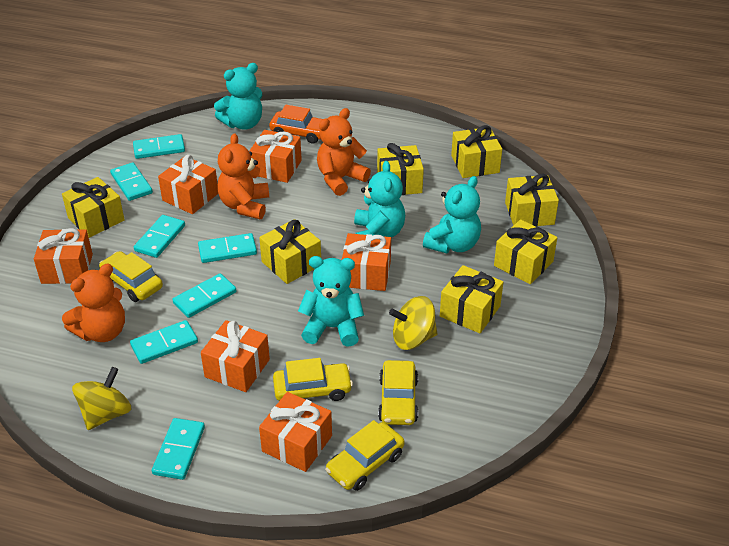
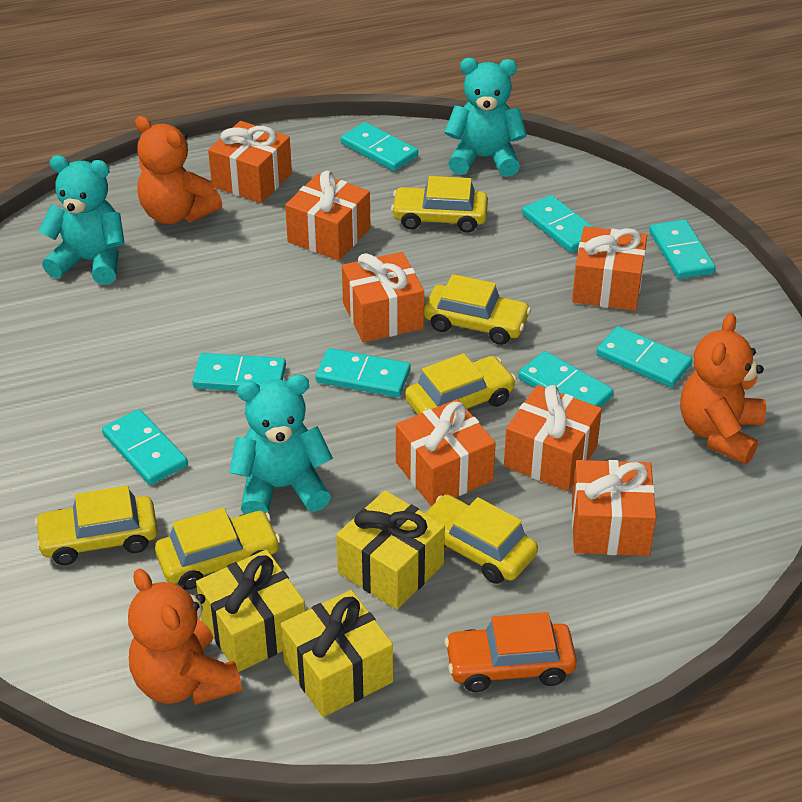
orange gift: [34,228,93,284] [158,155,218,214] [201,320,270,392] [249,130,302,183] [259,392,332,472] [342,233,391,291] = 6 -> [208,121,292,203] [285,171,371,261] [342,252,424,342] [396,399,496,507] [504,385,602,491] [572,226,647,311] [572,460,656,556] = 7
turquoise domino: [110,163,153,201] [130,320,198,364] [133,134,185,159] [134,215,185,258] [152,418,205,480] [173,273,237,318] [198,233,257,263] = 7 -> [102,409,188,485] [192,353,286,391] [315,348,411,397] [341,122,418,171] [518,351,614,407] [522,195,593,253] [596,326,692,388] [649,219,716,279] = 8
turquoise teddy bear: [214,63,262,130] [298,256,364,347] [354,161,405,237] [423,176,481,253] = 4 -> [38,155,125,285] [229,375,333,514] [444,58,527,177] = 3
yellow car: [99,251,163,302] [273,358,353,401] [325,420,405,491] [378,360,418,425] = 4 -> [34,486,158,565] [155,508,281,590] [391,176,488,233] [405,353,516,415] [424,274,531,345] [425,494,538,584] = 6
yellow gift: [62,177,125,238] [259,219,321,284] [377,143,424,195] [440,265,503,333] [451,125,502,178] [494,219,557,284] [505,174,559,227] = 7 -> [196,550,305,672] [281,590,393,717] [336,490,445,609] = 3
yellow spinning top: [72,367,131,430] [389,296,437,350] = 2 -> none = 0

